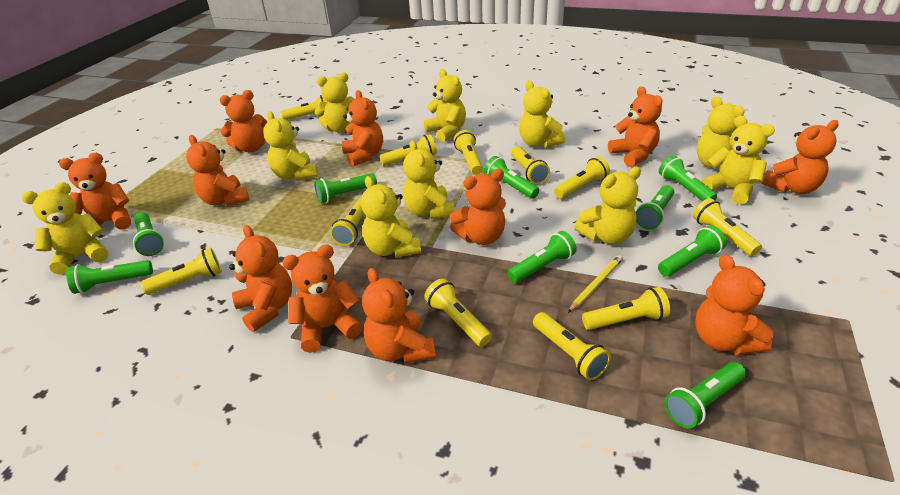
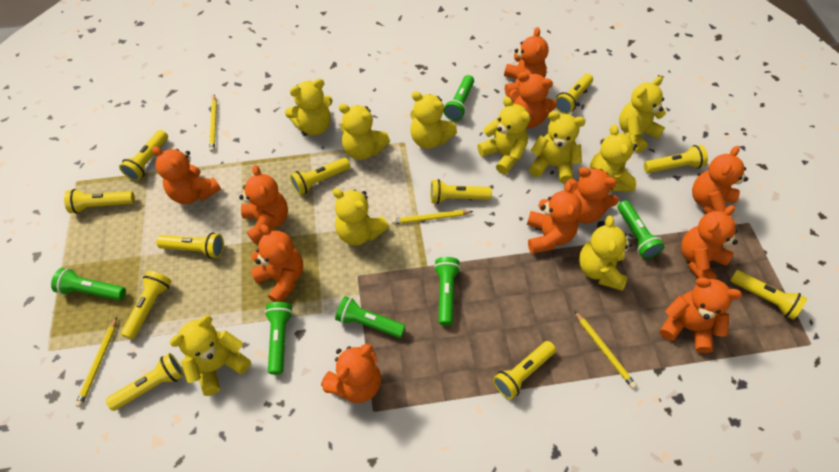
green flashlight: [66,260,153,294] [133,212,164,256] [314,174,377,203] [484,156,539,199] [507,231,577,283] [636,185,674,230] [658,225,727,277] [659,156,717,201] [665,362,746,429] = 9 -> [51,268,126,301] [265,302,293,375] [335,296,405,338] [434,257,461,326] [444,75,474,121] [618,200,664,259] = 6
yellow pencil: [568,255,623,313] = 1 -> [75,317,117,407] [209,95,217,152] [392,210,473,224] [575,311,637,389] = 4

